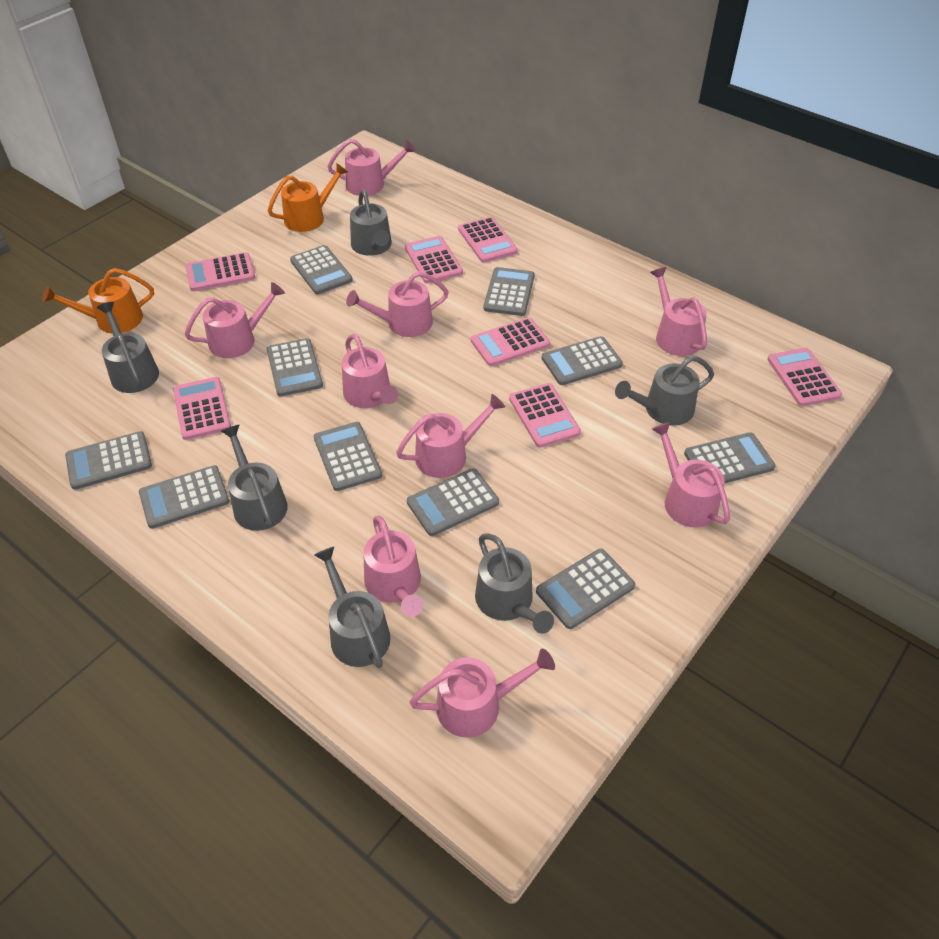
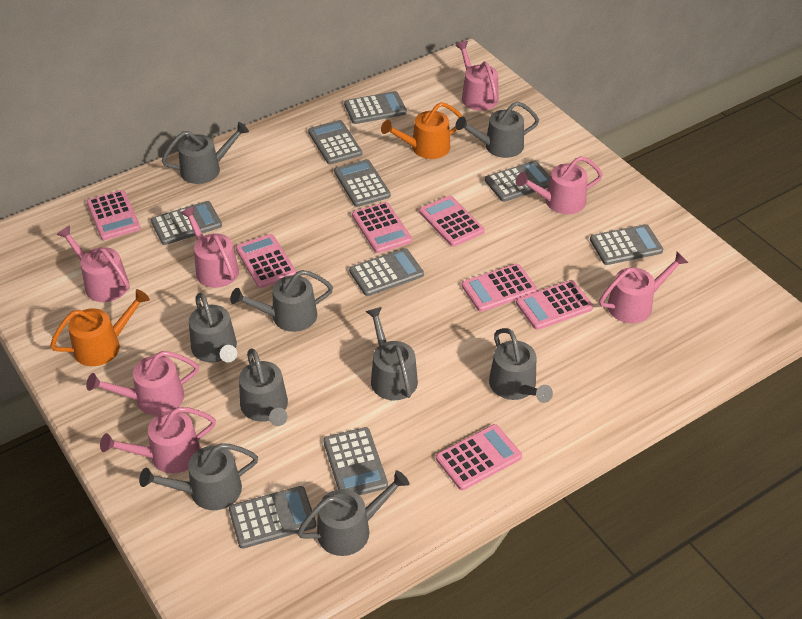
grey calculator: [65,431,152,490] [139,465,229,529] [266,338,323,397] [290,245,353,294] [314,422,382,491] [407,468,499,536] [483,267,535,316] [536,549,635,629] [542,336,623,385] [684,432,776,484] = 10 -> [151,201,222,245] [229,486,316,549] [308,120,362,164] [323,427,388,495] [334,159,391,207] [344,91,407,124] [349,248,424,296] [485,161,550,202] [590,224,663,265] = 9
grey watering can: [97,302,159,393] [221,425,287,531] [314,547,391,668] [350,189,392,256] [475,533,554,634] [615,356,714,426] = 6 -> [139,443,258,510] [162,122,249,184] [189,293,237,363] [230,270,333,332] [239,348,288,426] [297,470,409,556] [365,307,418,400] [455,101,539,158] [489,328,553,403] = 9
pink watering can: [185,282,285,358] [327,139,416,196] [342,334,398,408] [346,271,449,337] [363,515,423,617] [396,394,505,478] [410,648,555,738] [650,267,707,356] [652,422,730,528] = 9 -> [56,225,129,302] [86,351,199,415] [100,407,216,473] [180,206,239,288] [455,41,498,111] [516,156,603,214] [599,252,688,323] = 7

